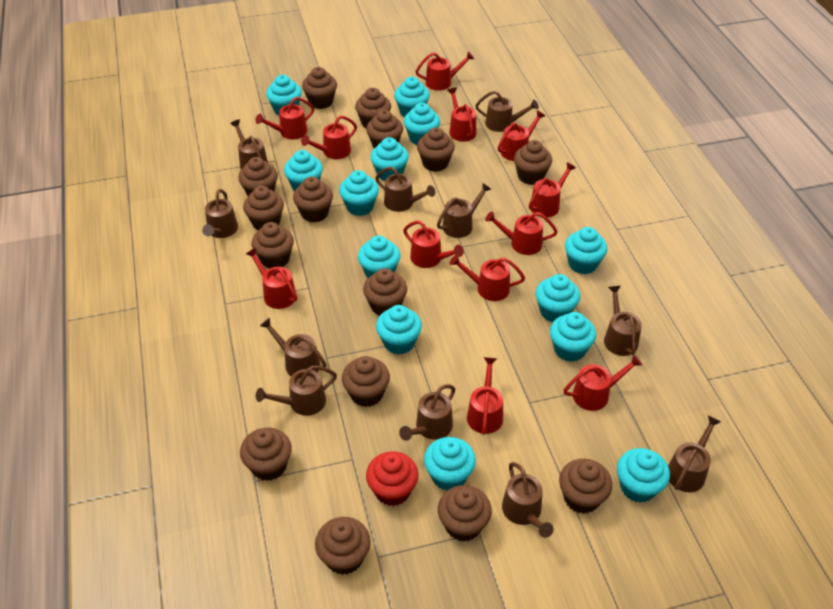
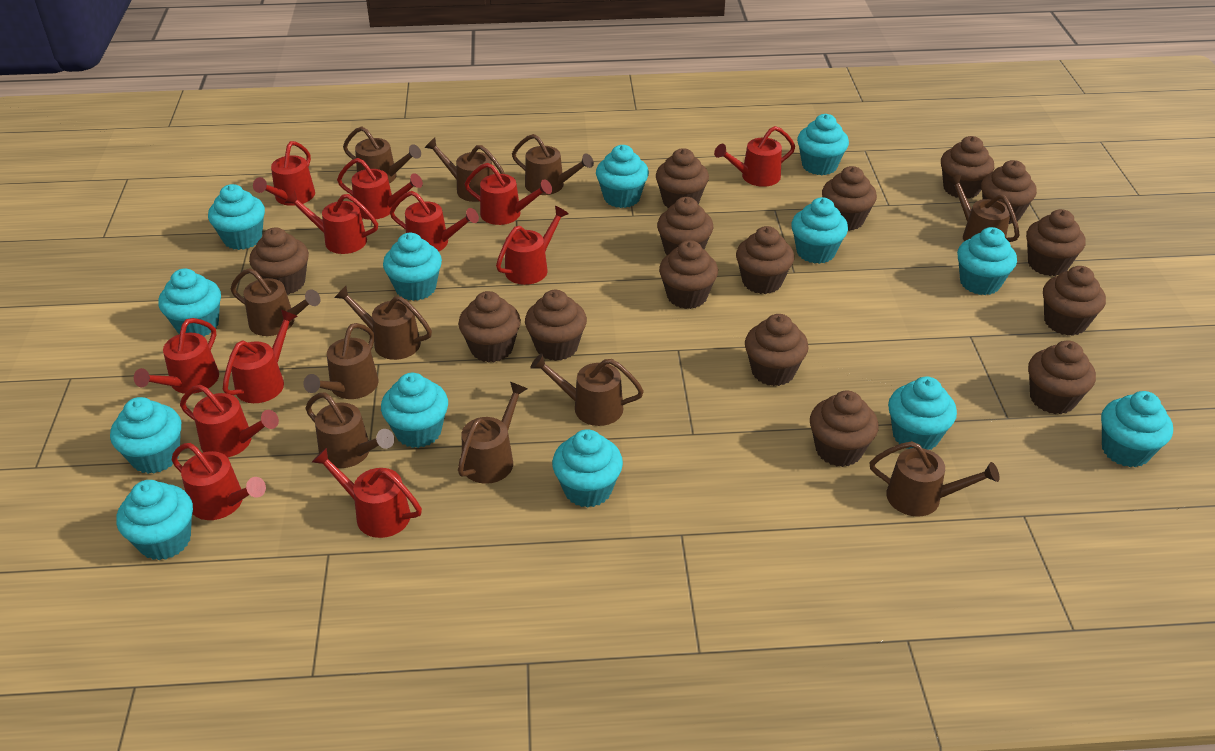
red cupcake: [366,451,418,506] = 1 -> none = 0

